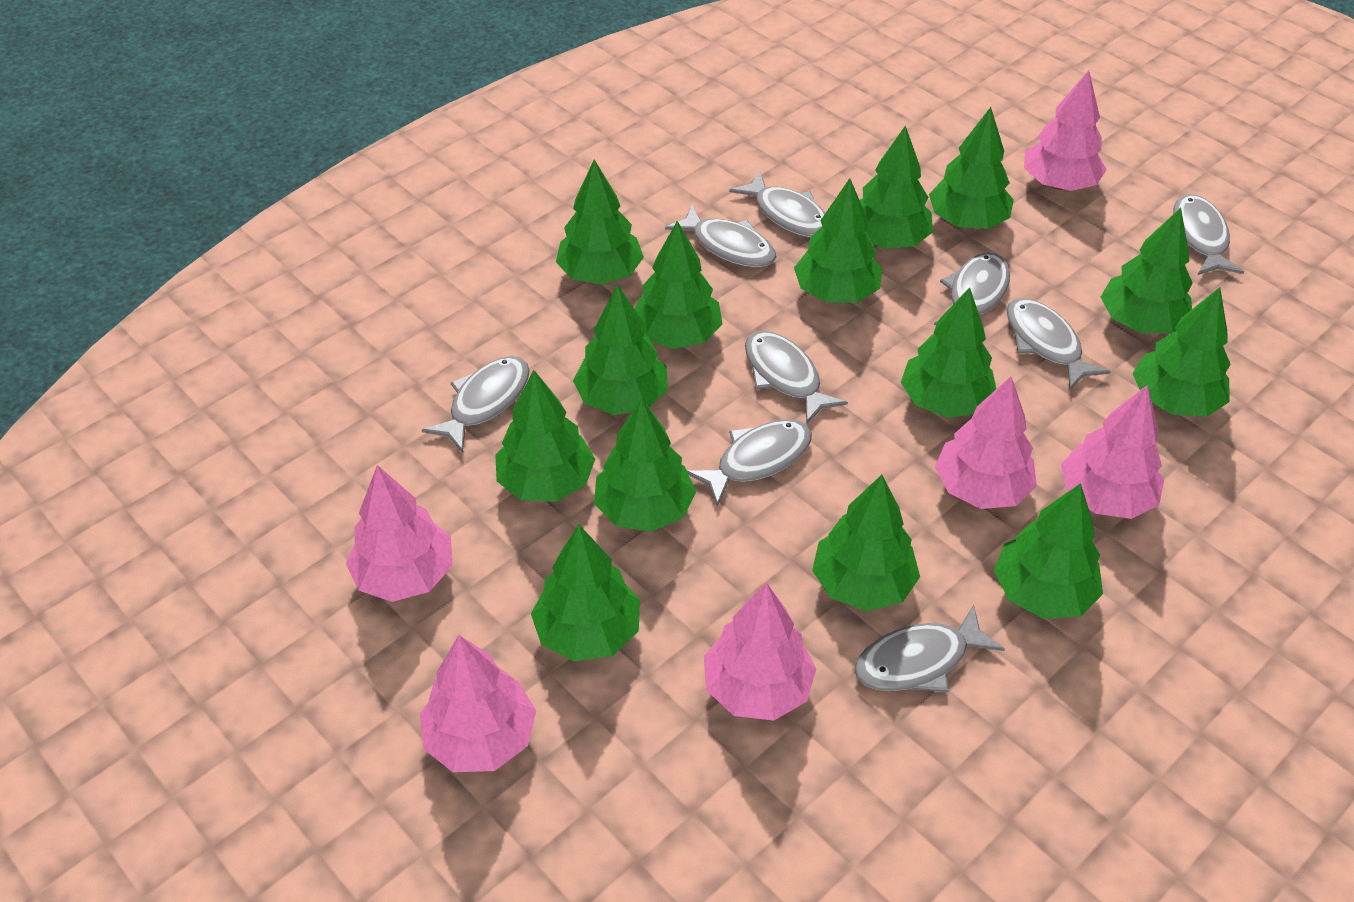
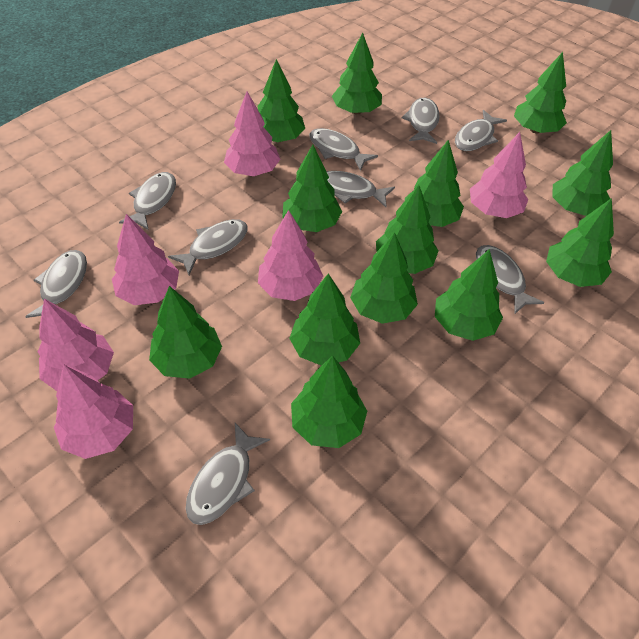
green tree: [495,370,595,502] [531,524,640,661] [556,159,644,285] [573,284,668,415] [594,397,696,532] [635,221,722,349] [794,178,883,303] [812,475,920,611] [860,125,933,249] [901,287,996,418] [929,107,1014,229] [994,483,1103,619] [1101,208,1193,333] [1132,287,1231,417] = 14 -> [149,286,222,379] [257,59,305,142] [282,145,342,232] [289,273,360,366] [291,355,367,448] [332,33,382,114] [350,232,418,324] [376,185,439,274] [405,140,464,227] [435,249,503,341] [514,52,567,133] [546,198,614,287] [552,130,613,216] = 13

